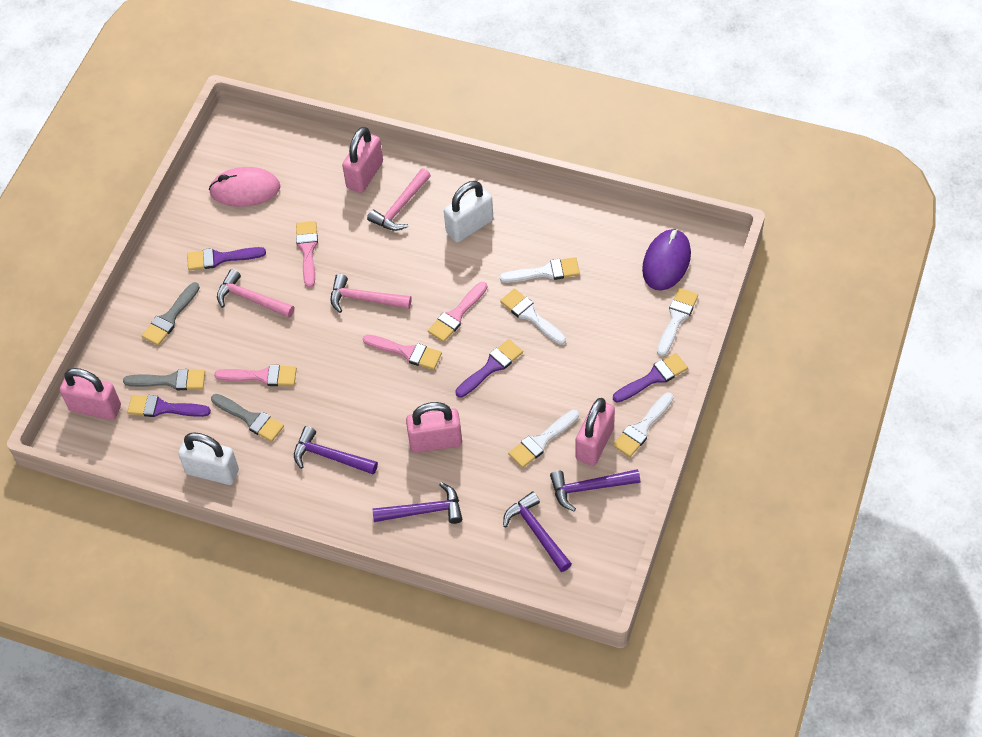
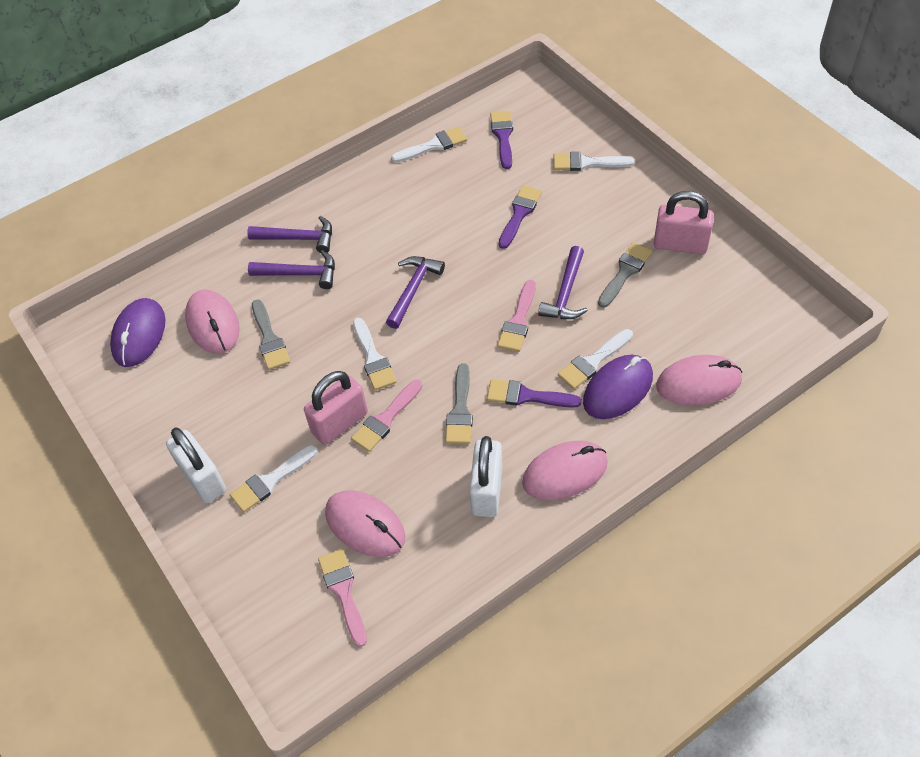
pink brush: [214,365,297,386] [296,221,318,288] [363,335,442,370] [428,282,488,342] = 4 -> [318,549,367,647] [351,380,423,452] [497,280,536,352] = 3
pink hammer: [217,269,294,318] [331,274,412,313] [367,168,431,231] = 3 -> none = 0
pink mouse: [209,167,280,207] = 1 -> [185,290,240,354] [325,490,405,557] [522,441,608,500] [656,355,742,405] = 4
pink padlock: [60,368,121,420] [342,127,383,193] [406,402,462,453] [576,398,615,466] = 4 -> [304,371,368,445] [654,191,714,254] = 2
purple brush: [127,395,211,417] [187,247,266,270] [455,339,523,398] [613,353,688,403] = 4 -> [487,379,582,408] [490,111,513,169] [498,185,542,249] = 3
purple mouse: [642,229,691,291] = 1 -> [110,298,165,367] [583,355,653,419] = 2

